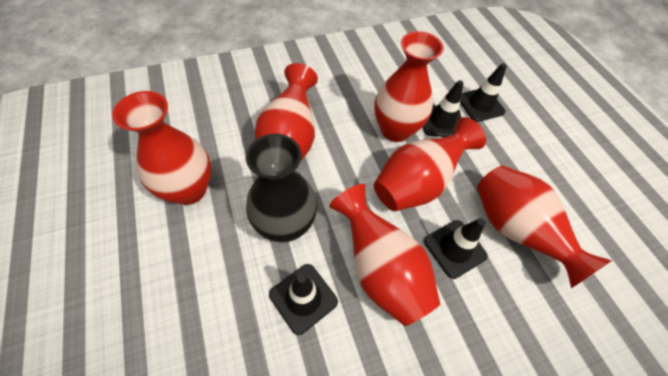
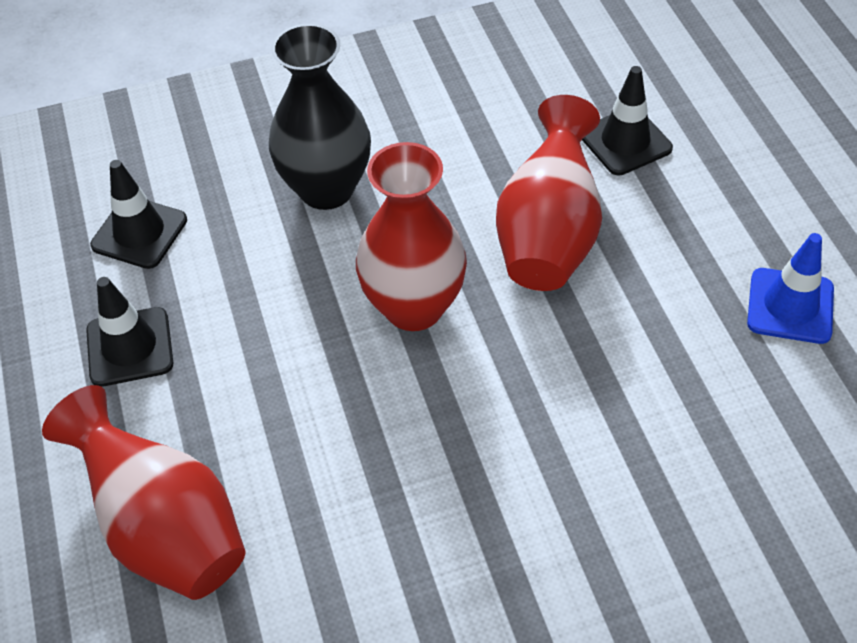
black traffic cone: [269,264,338,335] [423,80,464,137] [424,218,488,279] [460,63,507,122] = 4 -> [86,277,173,387] [90,160,187,269] [582,66,673,175] = 3
blue traffic cone: none = 0 -> [747,233,834,344] = 1
red vase: [112,91,212,205] [255,63,318,160] [329,184,440,326] [374,31,444,142] [374,117,486,211] [477,165,612,288] = 6 -> [42,385,246,600] [356,142,467,331] [496,95,602,291] = 3

